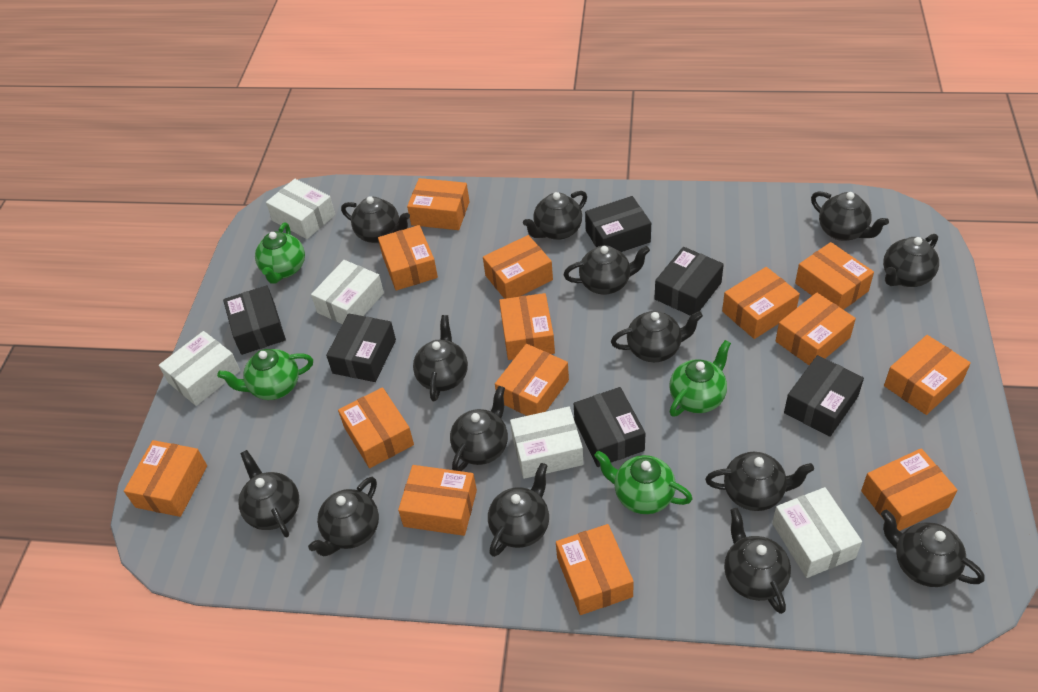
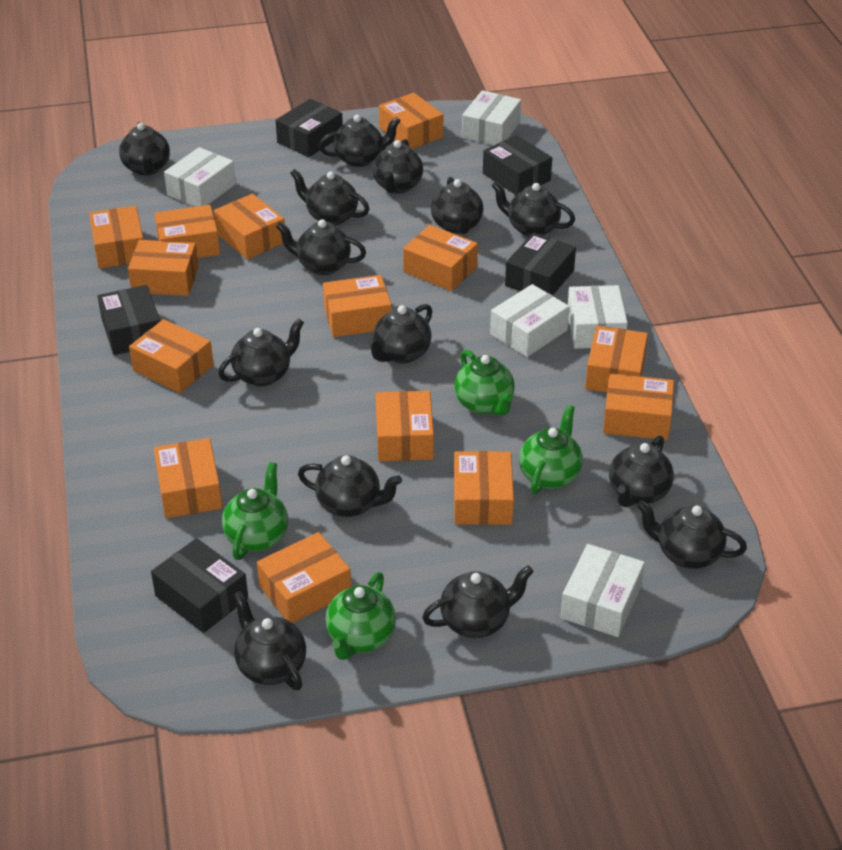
black box: [223,285,286,355] [326,314,396,382] [574,387,645,467] [585,196,651,252] [655,247,724,316] [784,355,864,437] = 6 -> [97,285,160,355] [151,538,248,633] [276,99,343,157] [483,135,552,195] [505,233,576,295] = 5

